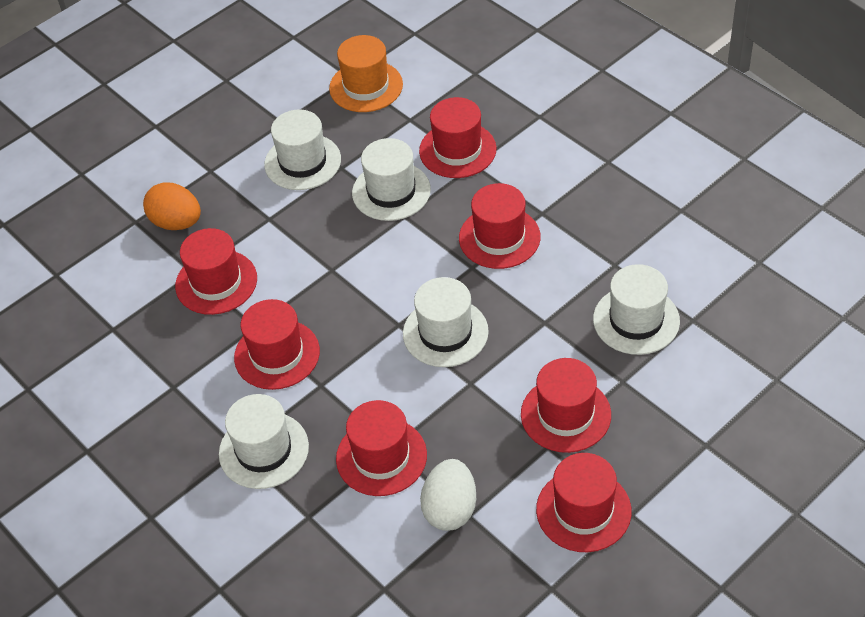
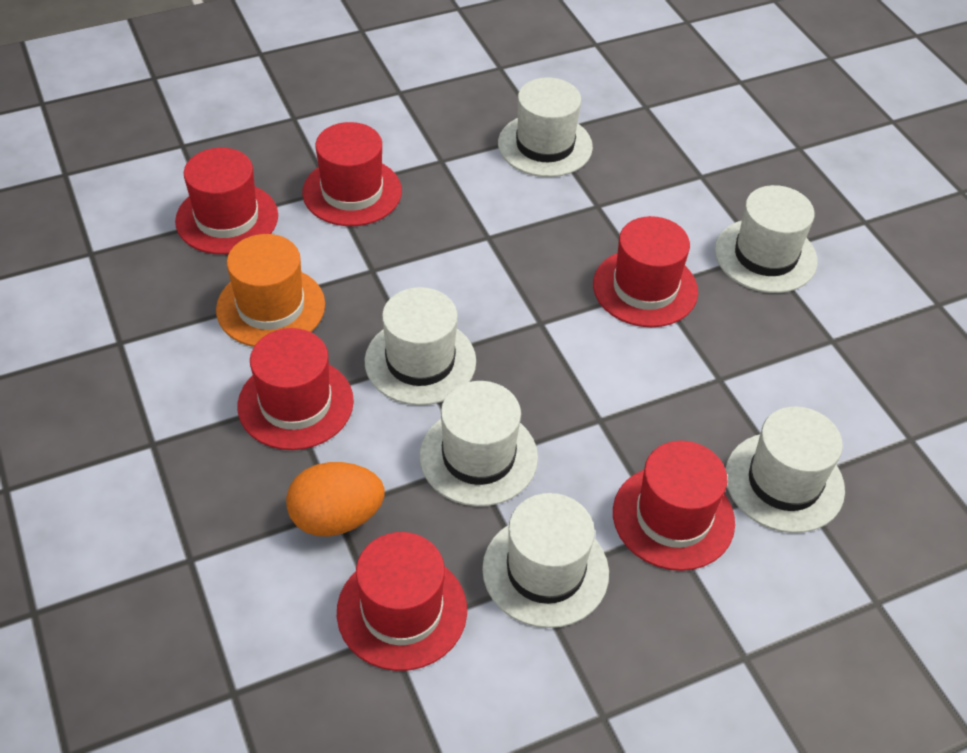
red hat: [175,228,257,315] [234,299,320,390] [336,400,427,496] [419,97,497,178] [459,183,540,269] [521,358,611,453] [536,453,632,552] = 7 -> [175,148,278,254] [237,328,354,450] [302,122,402,226] [337,532,467,671] [593,216,698,327] [613,441,735,571] = 6
white egg: [420,459,476,531] = 1 -> none = 0
white hat: [219,394,309,489] [264,110,341,190] [352,138,431,221] [403,277,489,367] [593,264,680,355] = 5 -> [365,287,476,405] [420,381,538,506] [482,493,609,628] [498,77,593,177] [715,185,818,293] [725,406,845,533] = 6

